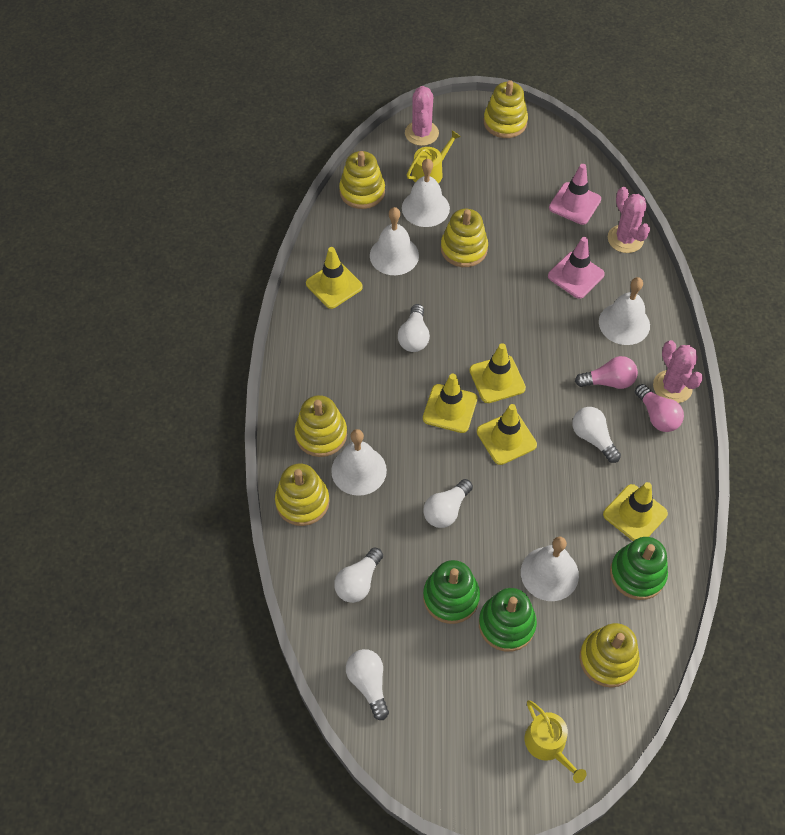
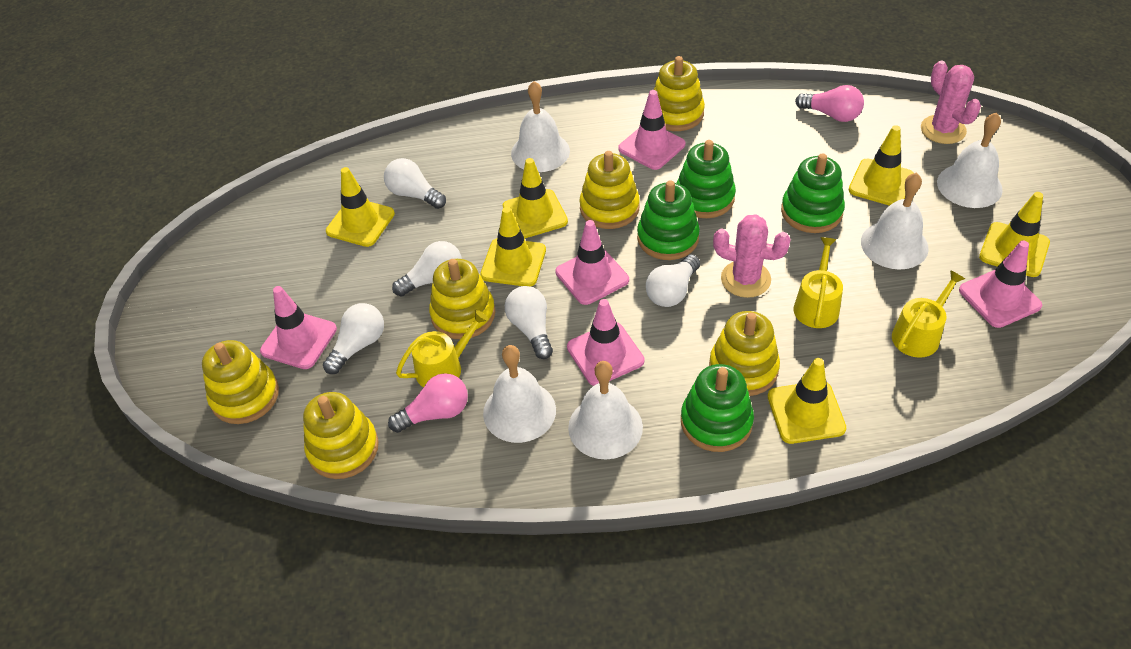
green stacking toy: [423,560,480,624] [479,588,537,652] [610,537,668,600] = 3 -> [637,180,700,260] [677,140,736,218] [681,364,754,452] [781,153,845,233] = 4
pink cactus: [405,86,439,146] [608,187,650,253] [653,340,703,403] = 3 -> [713,214,791,298] [921,61,981,144] = 2
pink traffic cone: [548,237,605,299] [549,164,601,225] = 2 -> [260,286,337,369] [555,220,629,305] [567,299,644,386] [618,90,685,170] [959,241,1042,328] = 5
yellow traffic cone: [306,247,363,309] [423,374,477,433] [469,343,526,403] [477,404,537,465] [603,482,668,541] = 5 -> [326,167,395,247] [480,207,546,287] [503,158,568,239] [768,358,846,444] [849,125,914,206] [979,192,1050,277] = 6
yellow watering can: [407,130,461,183] [525,700,587,783] = 2 -> [396,310,489,387] [794,237,843,328] [892,270,965,358] = 3

